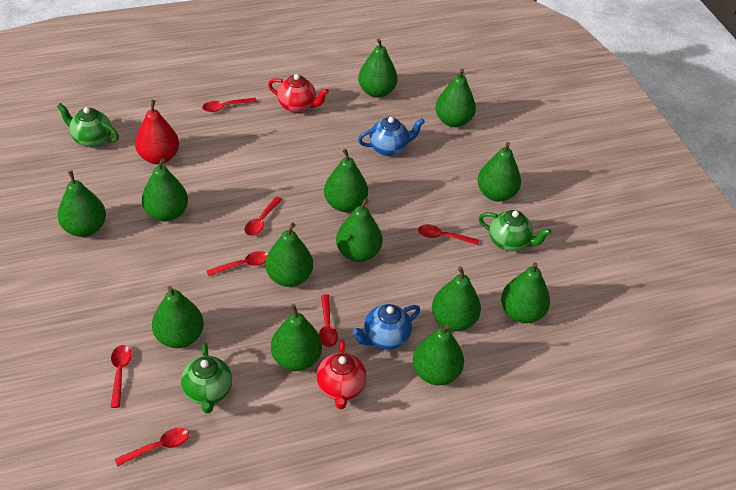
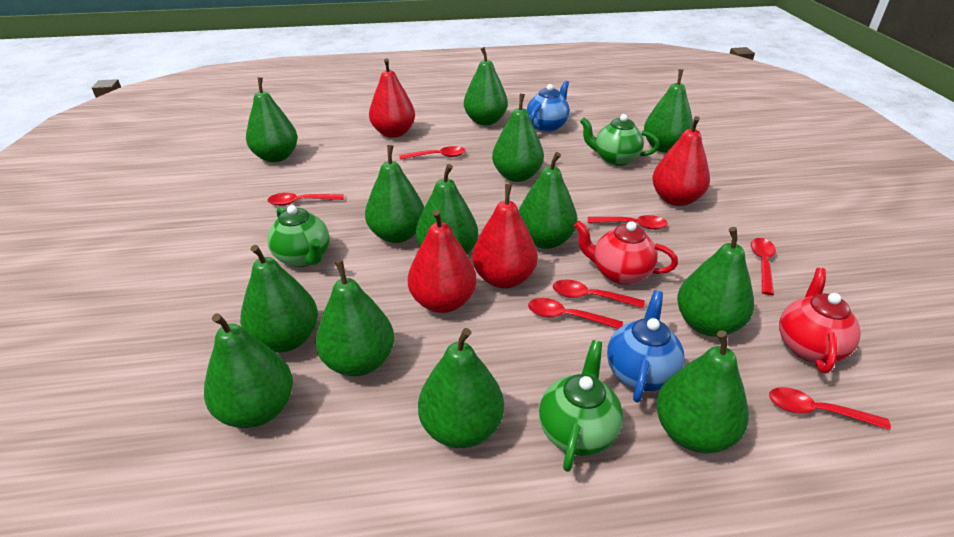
red pear: [135,100,179,164] = 1 -> [369,58,415,138] [408,209,477,313] [472,184,538,288] [652,116,710,206] = 4

